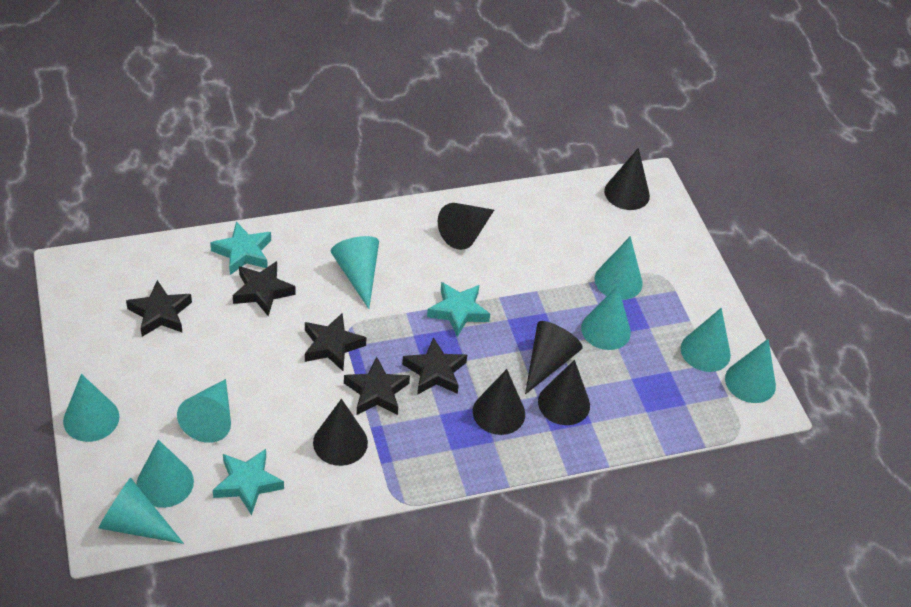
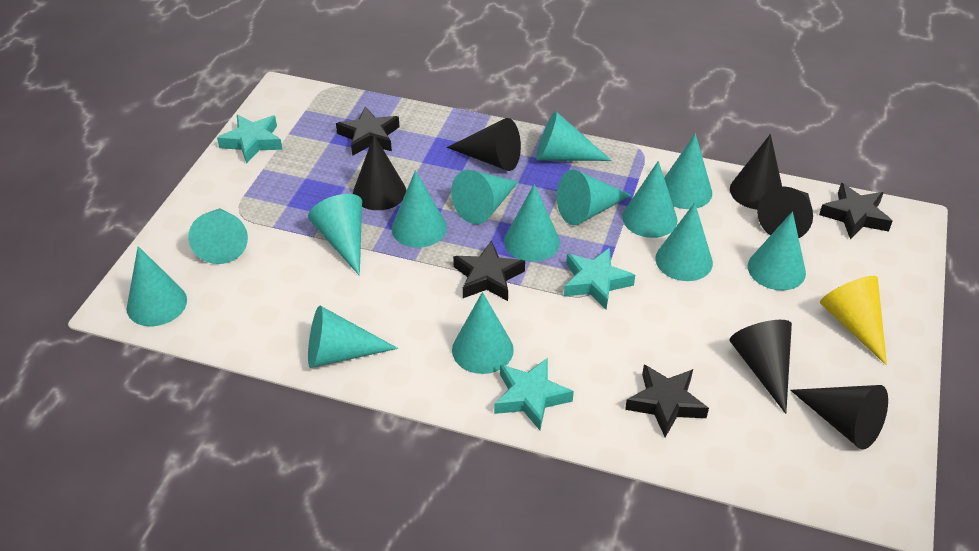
black star: [126,280,192,337] [233,261,296,316] [305,313,366,371] [344,357,410,415] [402,337,467,395] = 5 -> [336,106,400,156] [453,241,525,301] [625,364,709,437] [819,183,893,239] = 4
turquoise cone: [63,374,119,442] [98,477,184,544] [136,440,194,508] [177,379,231,443] [331,236,379,309] [581,285,631,350] [595,236,643,300] [681,308,731,372] [725,339,776,403] = 9 -> [127,246,187,326] [188,208,248,264] [308,194,362,276] [308,306,398,368] [391,170,447,248] [451,170,519,224] [452,292,514,374] [504,184,560,262] [536,111,612,161] [557,170,632,225] [622,161,678,238] [655,203,713,281] [664,133,712,209] [748,211,806,290] = 14
yellow cone: none = 0 -> [820,276,887,365] = 1

